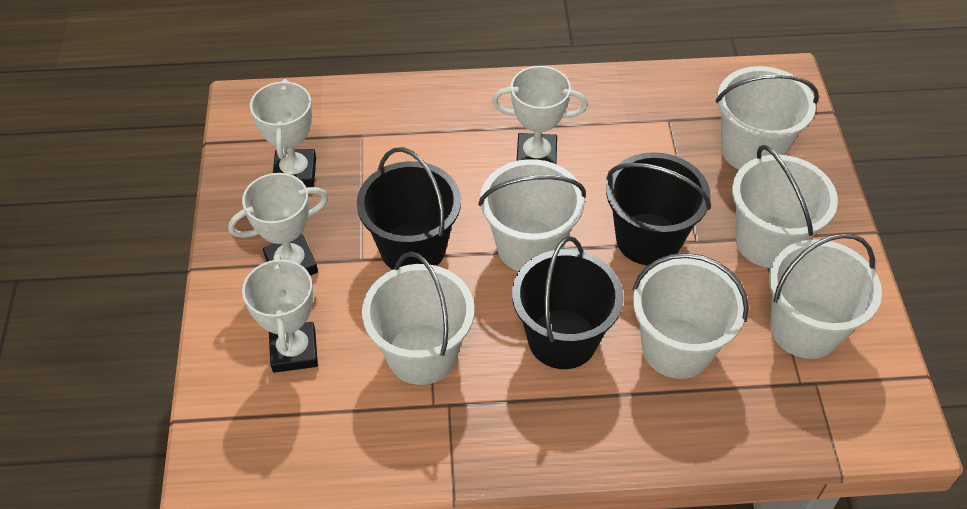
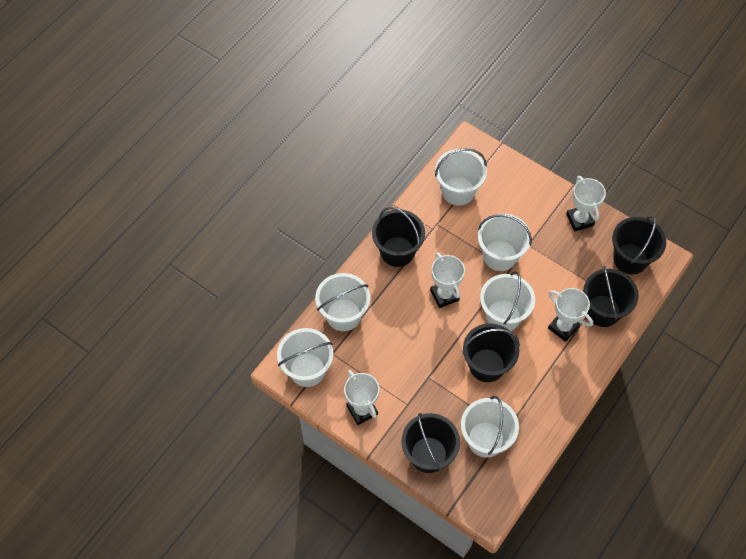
black bucket: [357,147,461,270] [512,236,623,369] [606,152,711,265] = 3 -> [372,207,425,267] [402,413,460,473] [462,323,520,382] [583,266,639,327] [612,215,666,274] = 5

